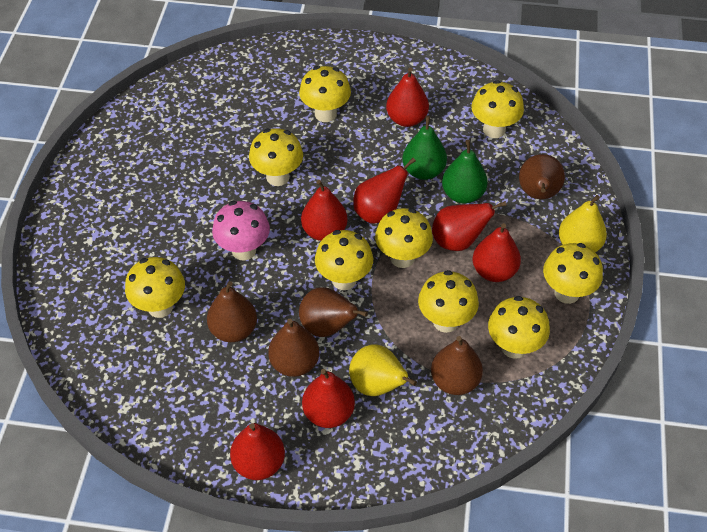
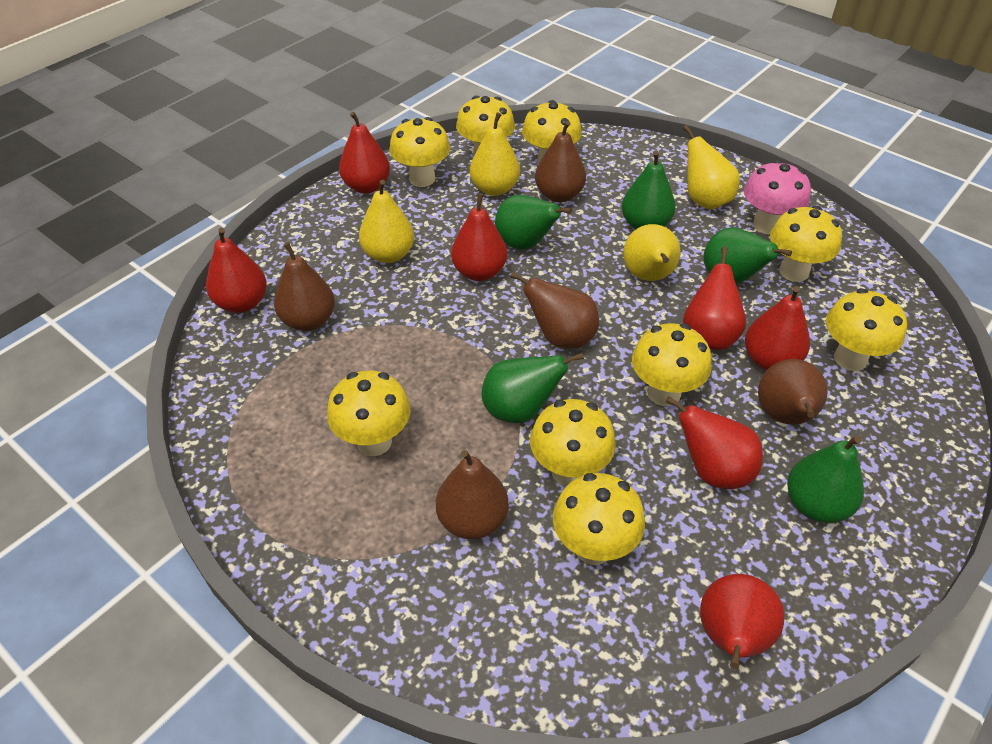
green pear: [403,116,447,180] [442,140,488,204] = 2 -> [482,353,584,423] [495,195,572,250] [622,151,675,230] [704,228,792,284] [787,435,864,523] = 5
yellow pear: [349,344,417,396] [559,195,607,252] = 2 -> [359,180,414,263] [470,112,520,196] [623,224,681,281] [683,125,740,210] = 4

